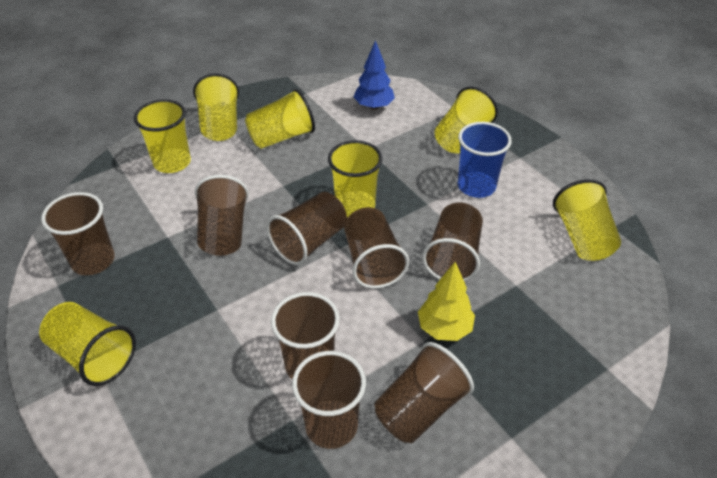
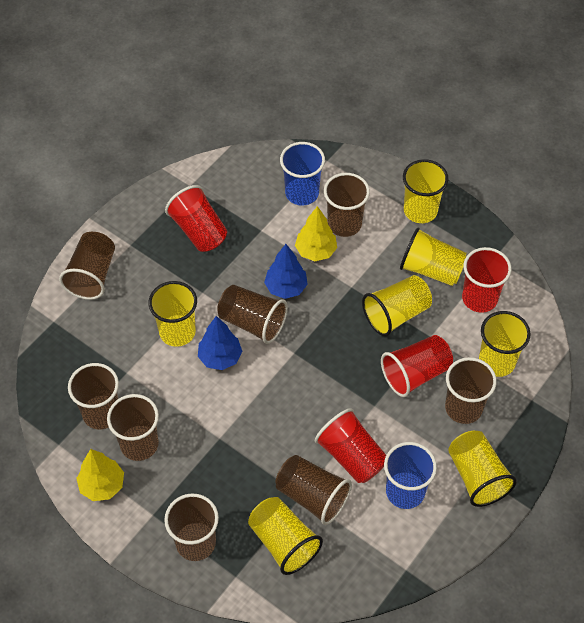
blue cup: [458,122,512,198] = 1 -> [280,142,325,206] [384,442,437,509] = 2
blue tree: [353,40,395,110] = 1 -> [198,316,242,370] [264,244,308,299] = 2
red cup: none = 0 -> [165,185,227,252] [315,408,386,483] [381,335,453,397] [462,247,512,313] = 4
yellow tree: [418,262,475,341] = 1 -> [76,449,124,501] [295,206,337,261] = 2

